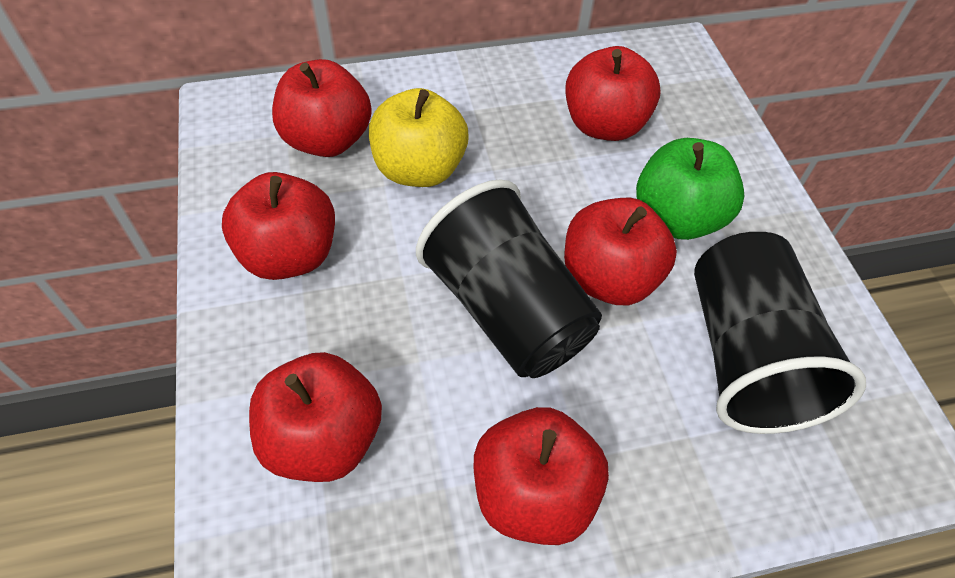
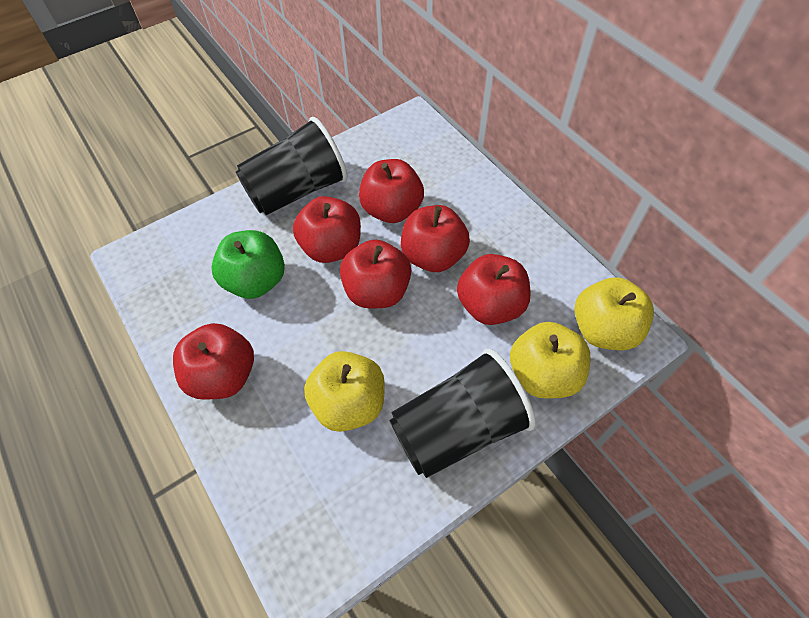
yellow apple: [369,88,469,187] = 1 -> [304,351,385,432] [510,322,590,399] [574,277,654,350] = 3

